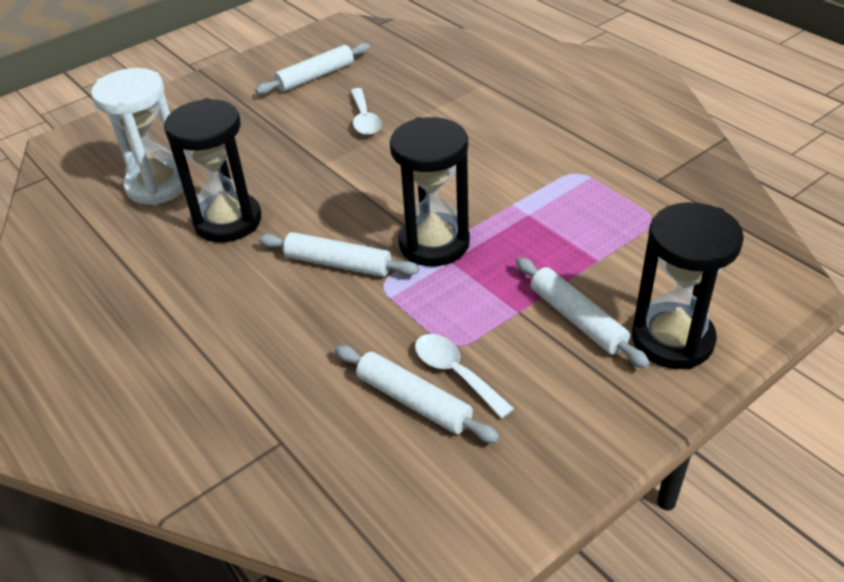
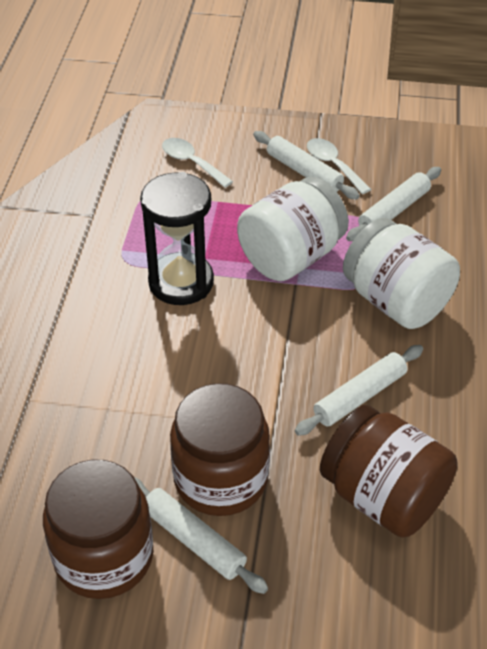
black hourglass: [164,98,261,242] [390,117,470,267] [632,202,744,369] = 3 -> [140,172,214,305] = 1
brown jar: none = 0 -> [43,460,153,599] [170,383,270,516] [320,405,458,538] = 3
white hourglass: [91,68,184,205] = 1 -> none = 0
white jar: none = 0 -> [237,177,349,281] [343,218,460,329] = 2

